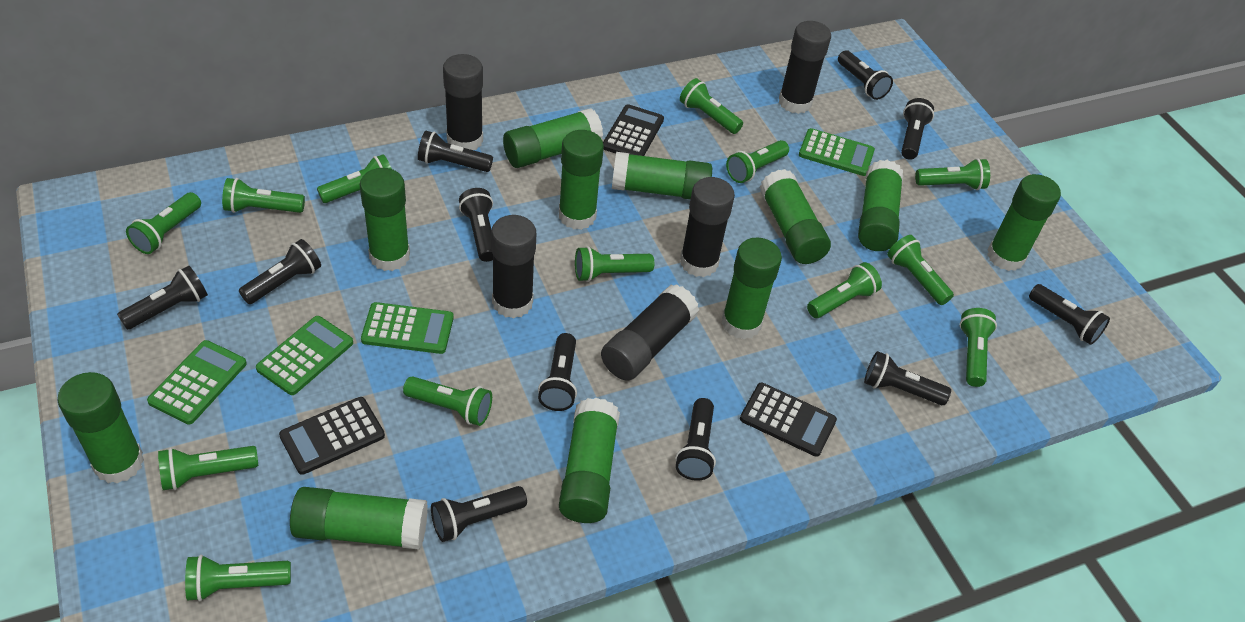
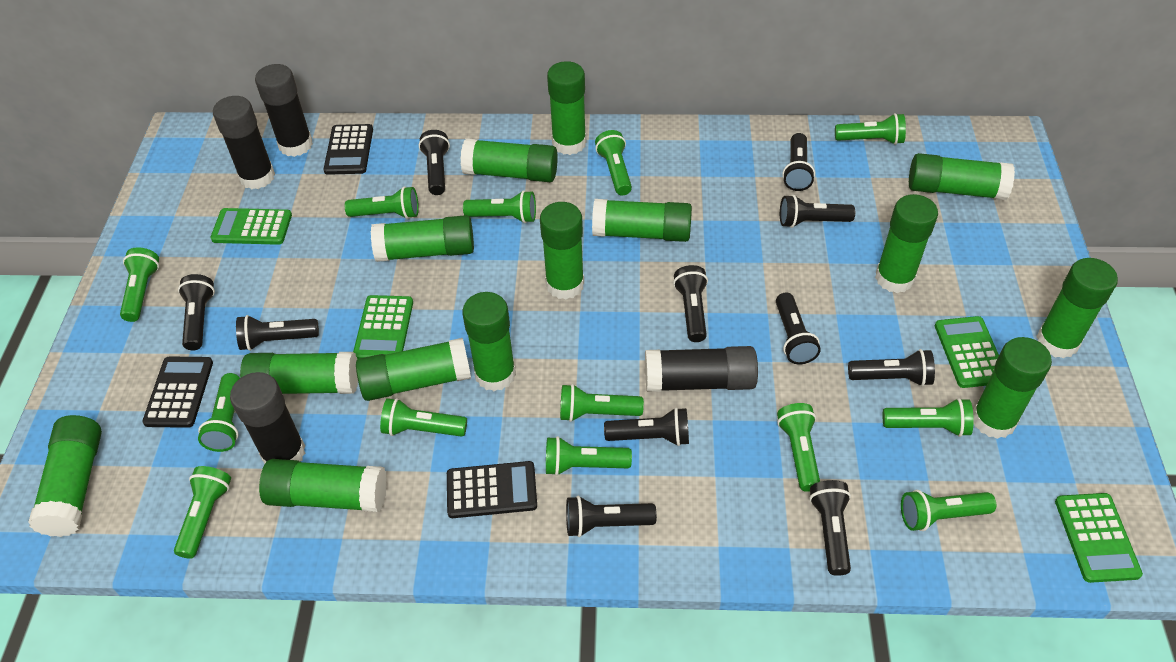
black glue stick: [443,54,483,150] [491,215,536,319] [601,284,699,381] [680,177,735,277] [779,21,831,114] = 5 -> [213,96,275,190] [230,372,305,464] [255,64,313,157] [645,346,758,392] = 4
green glue stick: [57,372,144,484] [290,487,428,550] [360,168,410,271] [503,108,603,168] [559,130,604,230] [559,398,620,523] [612,152,712,200] [722,238,782,339] [760,169,831,264] [858,160,903,251] [987,174,1061,271] = 11 -> [28,415,102,537] [240,352,358,394] [259,459,387,512] [356,338,471,401] [371,215,474,262] [461,138,558,182] [462,292,516,391] [540,202,584,300] [547,61,586,155] [592,199,692,242] [875,194,938,293] [909,153,1015,200] [973,337,1052,439] [1036,258,1118,359] = 14

